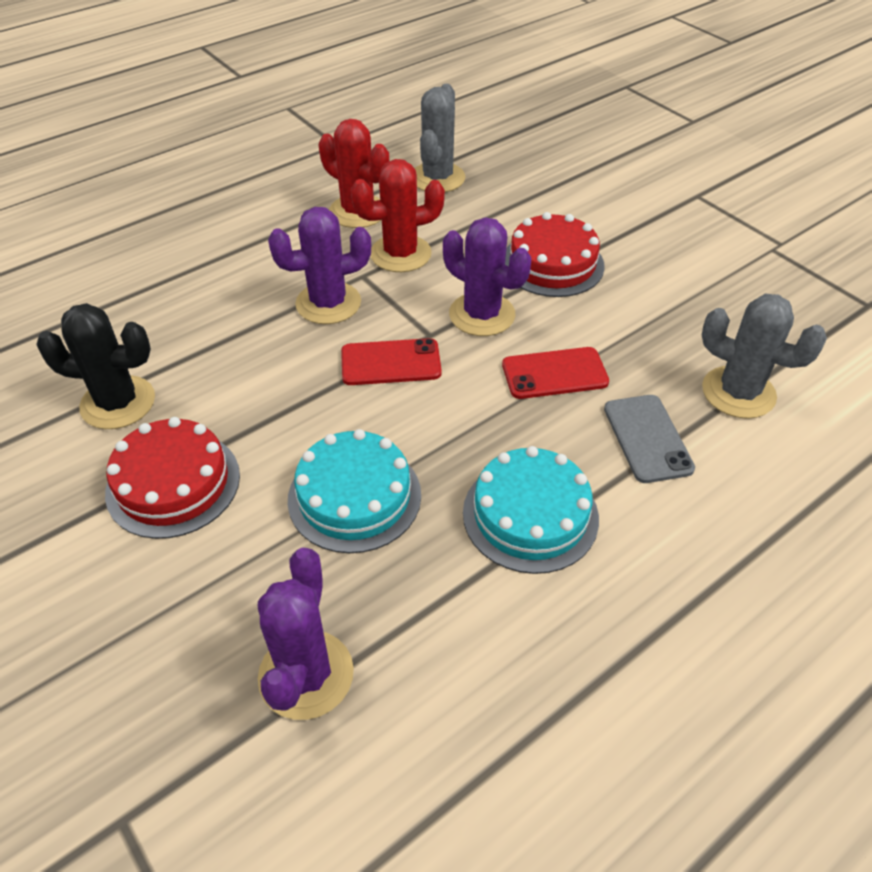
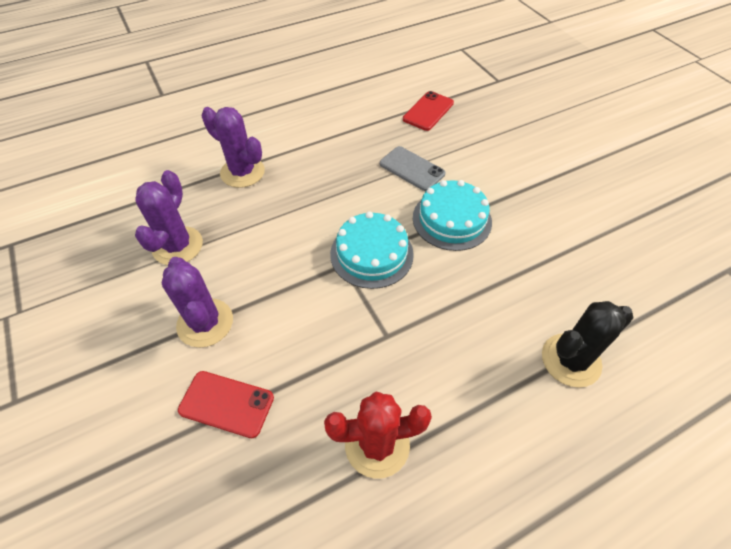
grey cactus: [415,84,466,192] [702,294,827,419] = 2 -> none = 0
red cactus: [318,119,389,228] [351,159,445,272] = 2 -> [324,392,432,479] = 1
red cake: [105,417,240,539] [505,212,605,297] = 2 -> none = 0

